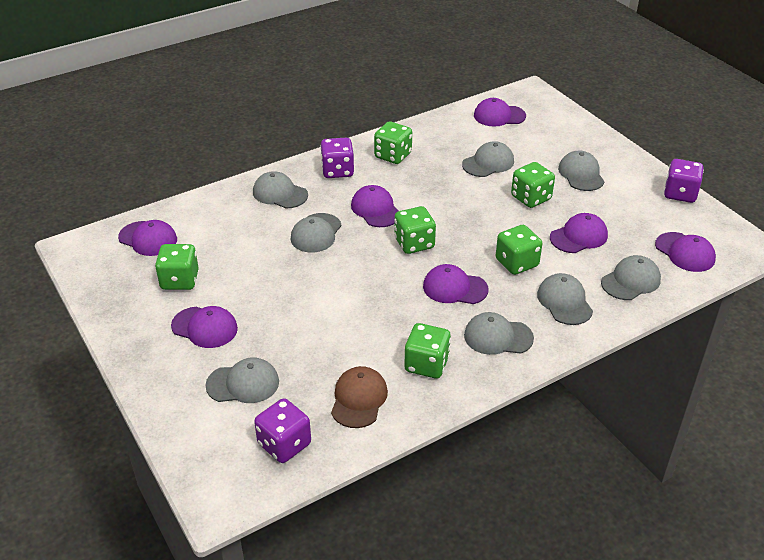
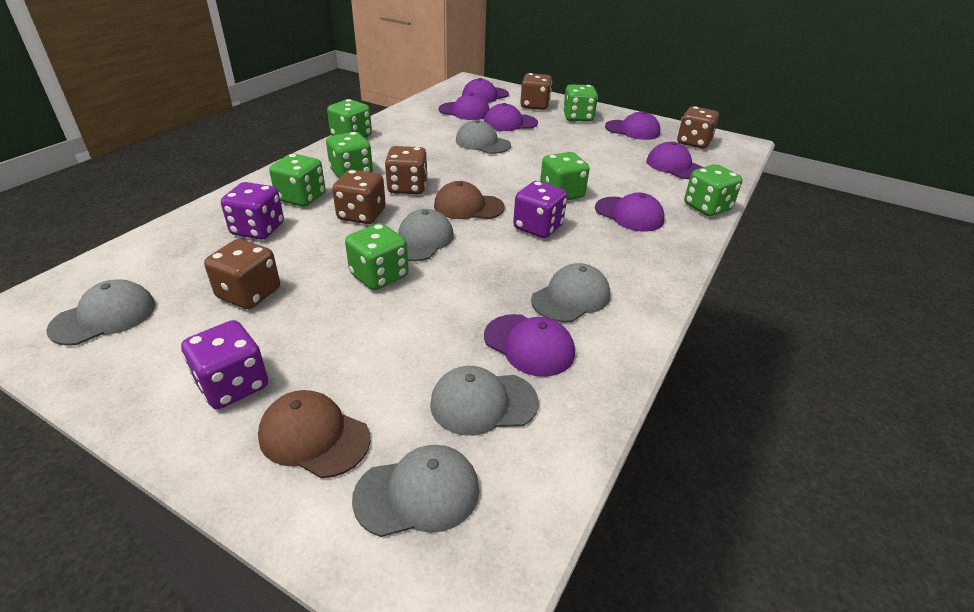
brown cap: [331,366,388,428] = 1 -> [258,390,370,478] [434,181,505,219] = 2
brown dice: none = 0 -> [204,239,280,309] [332,170,386,224] [385,146,428,194] [520,73,552,110] [677,106,719,149] = 5
green dice: [155,244,199,290] [374,121,412,164] [394,206,436,254] [404,323,451,379] [496,225,542,275] [511,162,555,208] = 6 -> [269,154,326,207] [326,132,373,178] [327,99,372,138] [345,223,409,290] [540,152,590,200] [563,84,598,122] [684,164,743,216] = 7
grey cap: [205,357,279,403] [253,171,308,208] [291,213,342,252] [462,141,514,177] [464,312,534,355] [537,273,593,325] [558,150,604,191] [601,255,661,300] = 8 -> [46,280,155,346] [352,445,479,537] [398,209,454,261] [430,366,539,436] [456,120,511,154] [531,263,610,322] = 6

